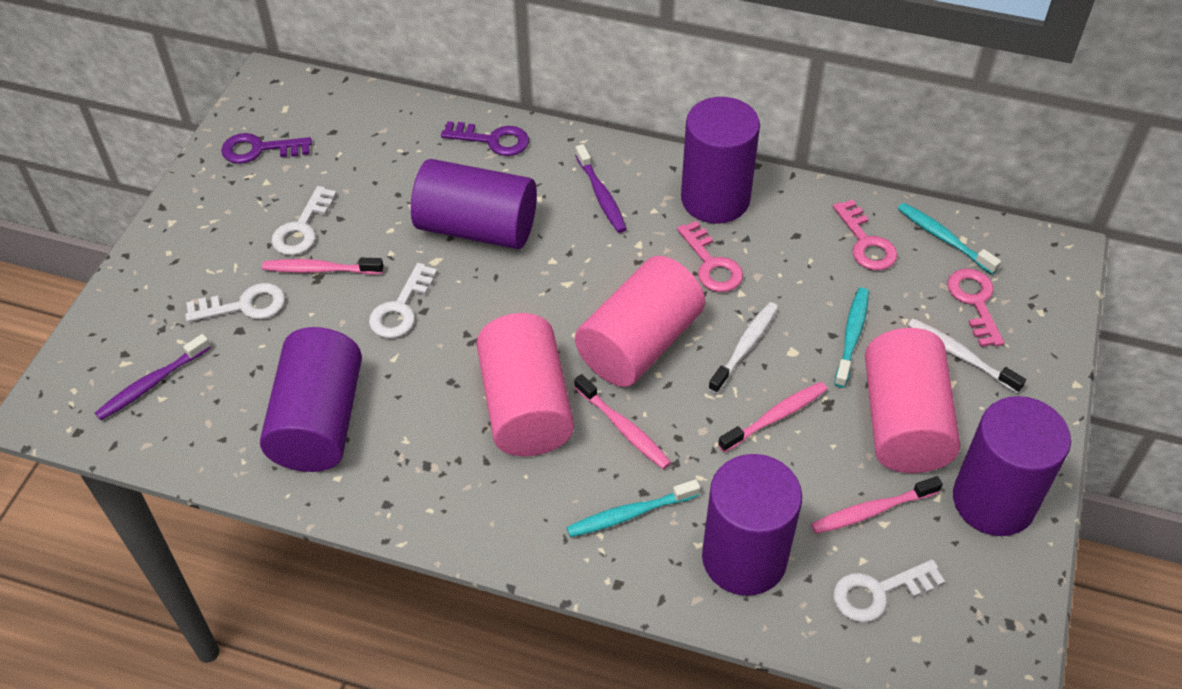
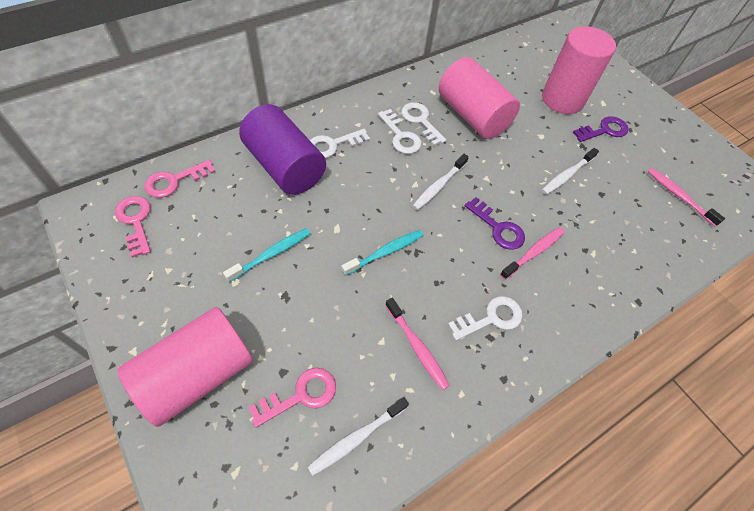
pink toothbrush: [262,258,383,275] [574,374,671,470] [718,382,827,452] [811,476,943,534] = 4 -> [385,298,450,390] [500,227,565,280] [648,168,725,226] = 3
purple cylinder: [260,327,362,472] [411,159,537,249] [681,97,760,223] [702,454,802,596] [953,396,1071,536] = 5 -> [239,104,326,195] = 1
purple toothbrush: [95,334,211,420] [575,144,627,233] = 2 -> none = 0
turquoise toothbrush: [567,479,700,537] [834,288,869,388] [898,203,1001,274] = 3 -> [223,228,311,282] [341,230,423,276] = 2
white toothbrush: [708,302,778,394] [908,318,1026,393] = 2 -> [308,397,409,476] [413,154,469,210] [542,148,599,195] = 3

